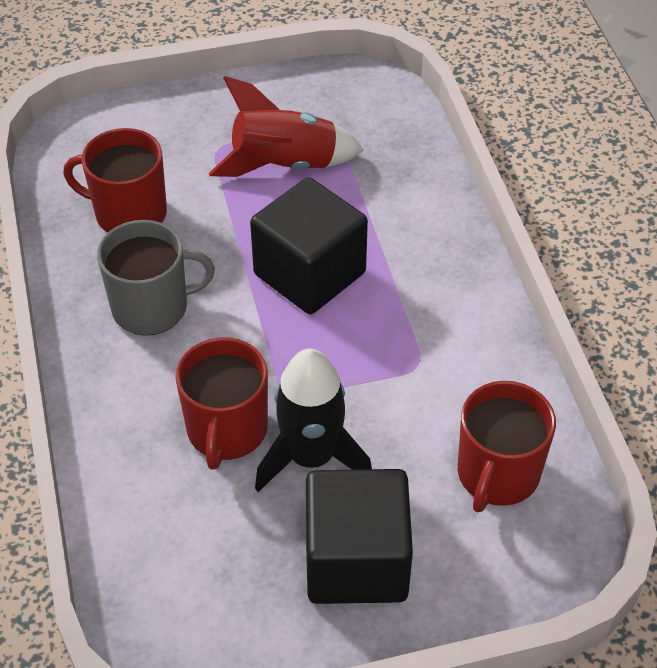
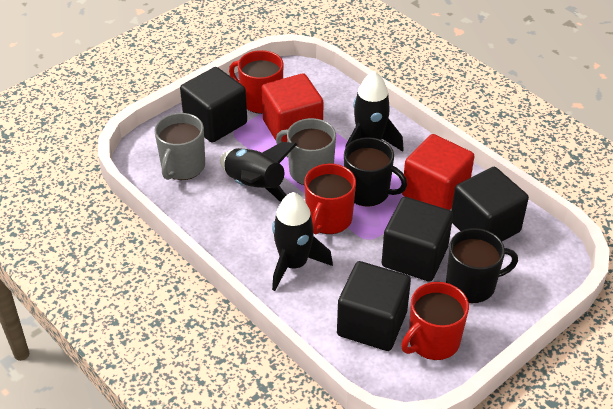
black cube: [250,177,368,314] [306,469,413,604] = 2 -> [180,67,247,143] [337,261,411,351] [382,197,453,282] [451,167,529,241] = 4
black mug: none = 0 -> [344,137,407,207] [446,228,518,303] = 2
black rocket: [255,349,372,492] = 1 -> [220,142,297,202] [272,192,333,291] [345,71,404,152] = 3
grey mug: [97,220,215,335] = 1 -> [154,113,205,180] [276,118,336,185] = 2
red cube: none = 0 -> [262,73,323,142] [402,134,475,210] = 2
red rocket: [209,76,364,177] = 1 -> none = 0

